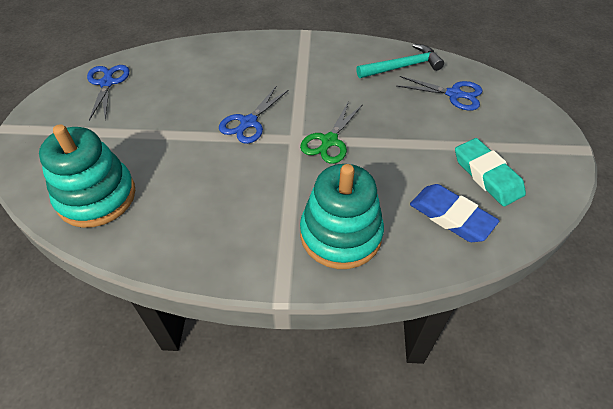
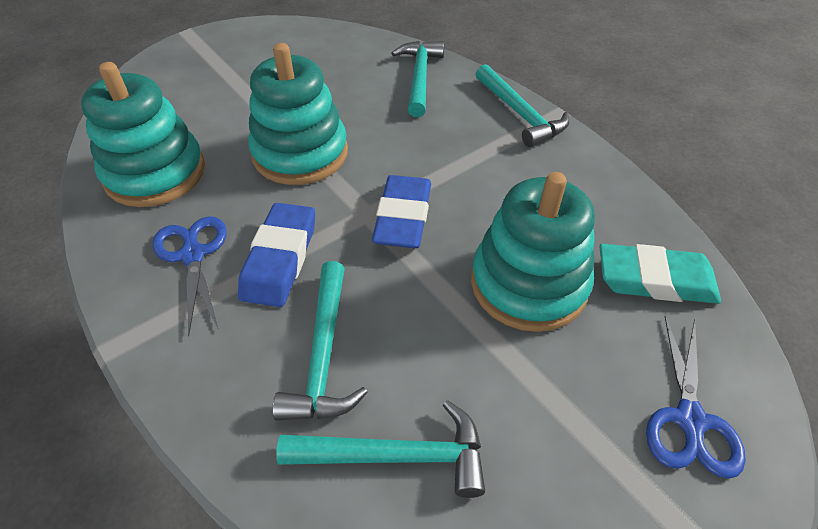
blue eraser: [410,184,499,242] = 1 -> [238,203,315,307] [372,175,431,248] = 2
blue scissors: [87,65,129,121] [219,85,289,144] [397,76,483,111] = 3 -> [153,216,227,336] [646,316,746,479] = 2
green scissors: [300,101,362,164] = 1 -> none = 0
turquoise hammer: [356,44,444,78] = 1 -> [272,261,368,421] [276,400,485,498] [391,41,444,117] [475,64,569,147] = 4
turquoise stacking toy: [39,124,135,228] [300,164,384,269] = 2 -> [81,62,205,207] [248,43,348,185] [471,172,595,332] = 3

